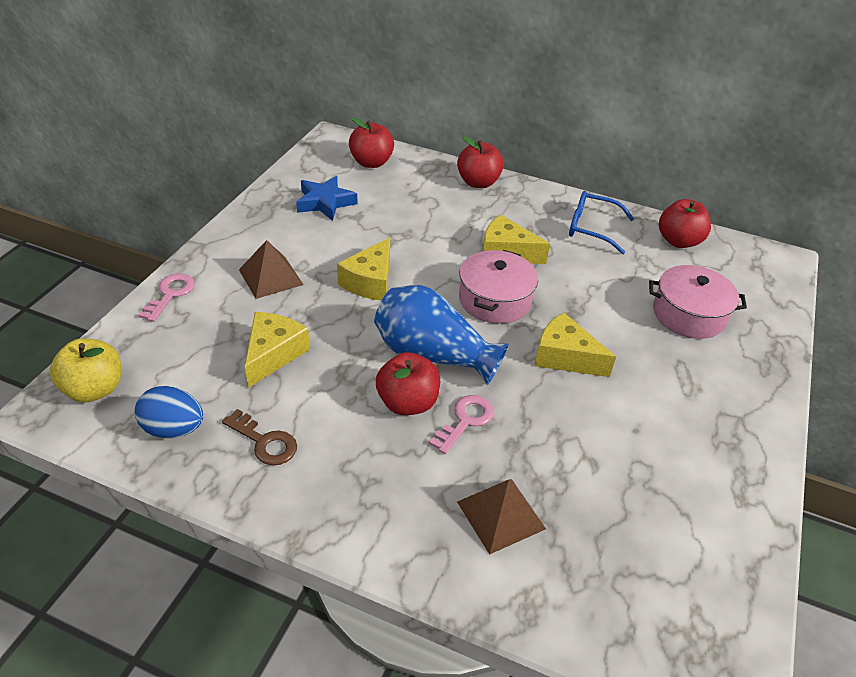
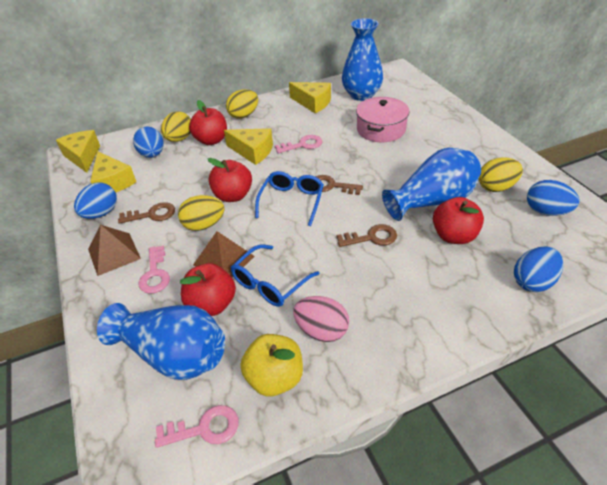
blue egg: [135,386,203,438] = 1 -> [74,183,117,219] [133,126,164,158] [514,247,563,292] [527,180,579,216] = 4
blue glasses: [569,191,634,254] = 1 -> [231,245,319,307] [255,171,324,226] = 2
blue star: [296,176,357,221] = 1 -> none = 0
blue vase: [374,285,509,385] = 1 -> [97,303,225,380] [342,18,383,101] [382,148,481,221] = 3
brown key: [222,409,297,465] = 1 -> [118,202,175,224] [315,175,363,195] [337,224,397,247] = 3
pink egg: none = 0 -> [293,296,349,342] = 1
pink key: [138,273,195,322] [429,395,494,454] = 2 -> [139,246,170,294] [155,405,239,448] [275,135,322,154] = 3
pink pot: [459,250,538,324] [649,265,747,339] = 2 -> [356,97,409,142] = 1
yellow egg: none = 0 -> [161,111,191,142] [178,195,225,231] [226,89,258,119] [479,157,523,192] = 4

